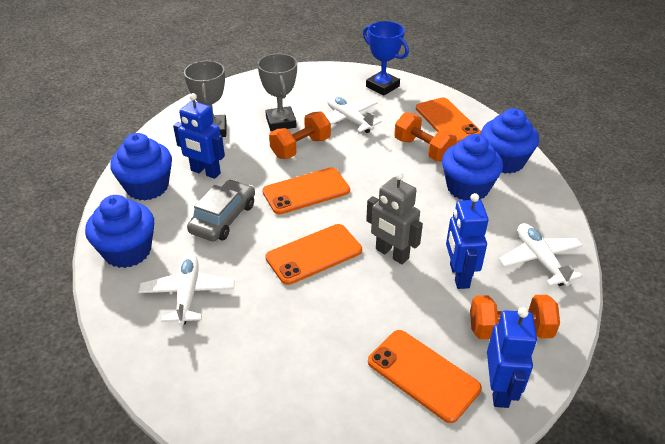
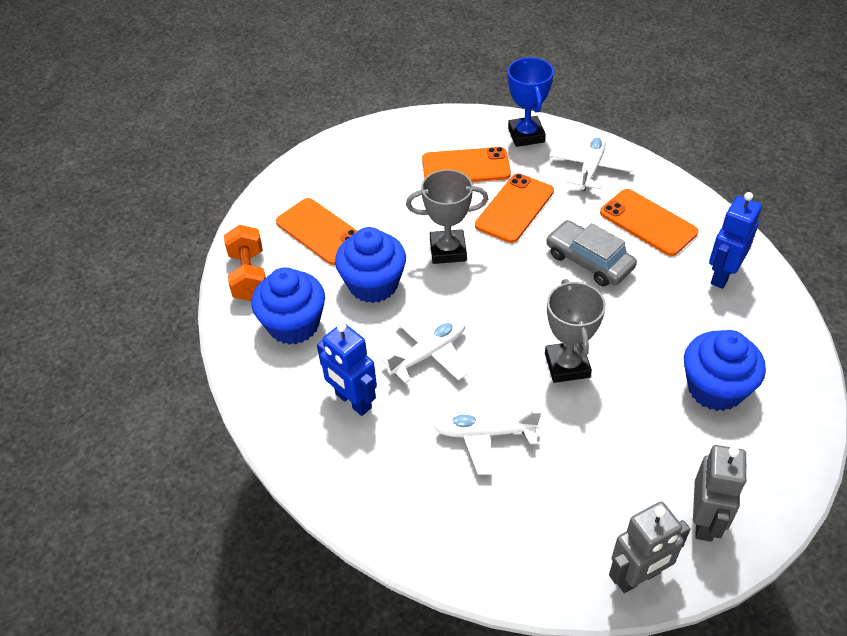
blue cupcake: [85,195,154,268] [110,133,172,200] [442,134,503,200] [481,108,539,174] = 4 -> [252,267,325,345] [335,227,406,303] [684,330,766,411] = 3
blue robot: [173,93,225,179] [446,193,488,289] [487,307,537,408] = 3 -> [317,322,377,416] [709,192,762,289] = 2
grey robot: [366,172,423,264] = 1 -> [609,502,690,593] [693,445,747,542] = 2
orange dumbbell: [269,111,331,159] [394,112,457,161] [470,295,560,339] = 3 -> [224,225,266,301] = 1

